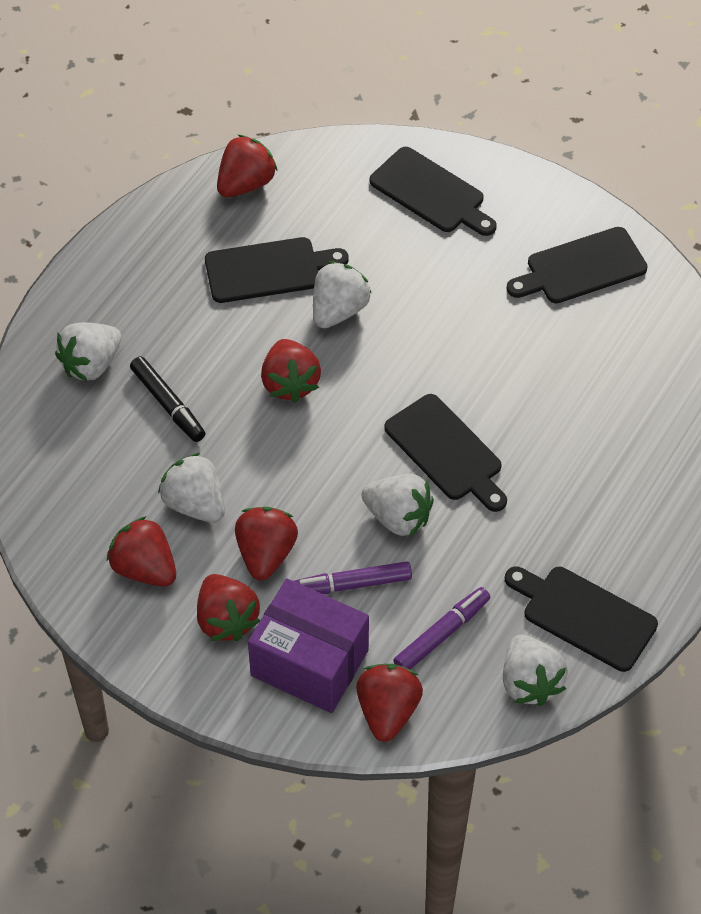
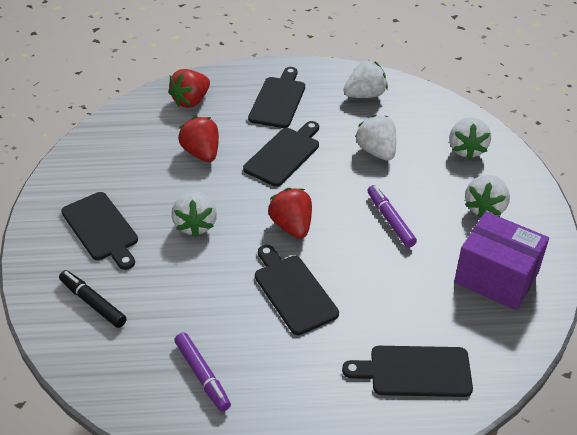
red strawberry: [107,516,176,587] [197,574,260,641] [217,135,278,198] [235,507,298,580] [261,339,321,403] [356,664,423,742] = 6 -> [168,69,210,108] [178,116,219,162] [268,188,312,239] = 3

